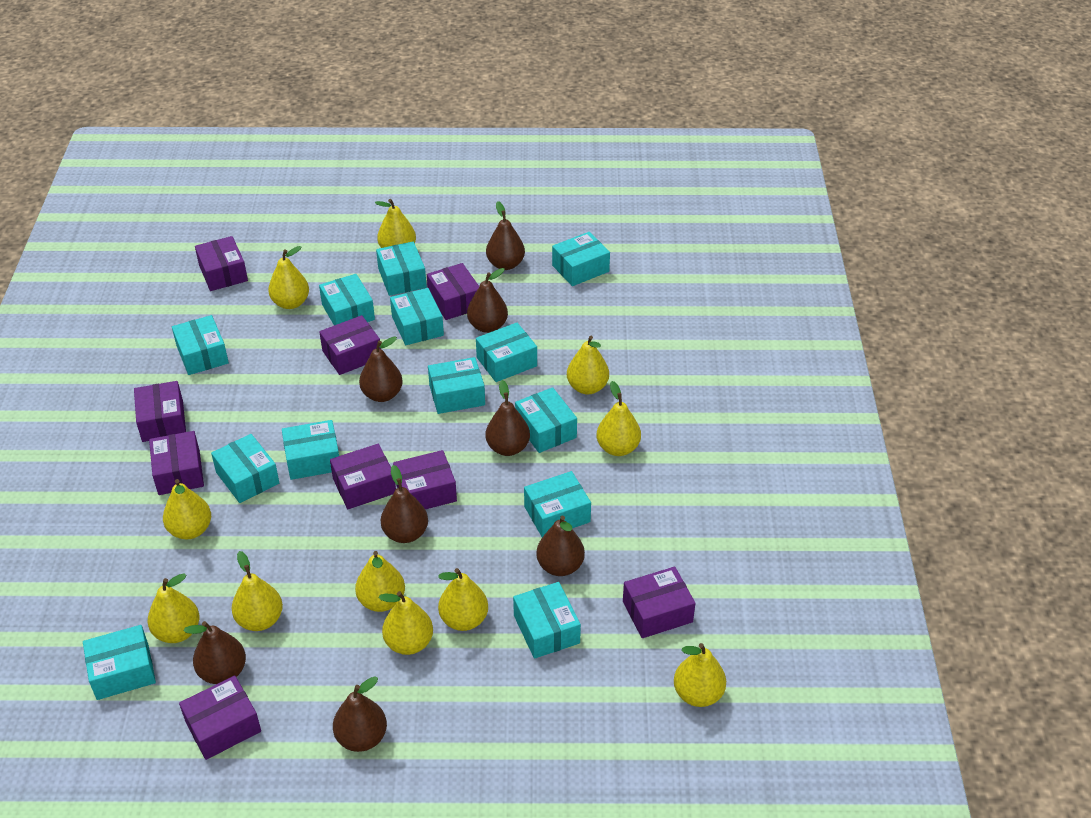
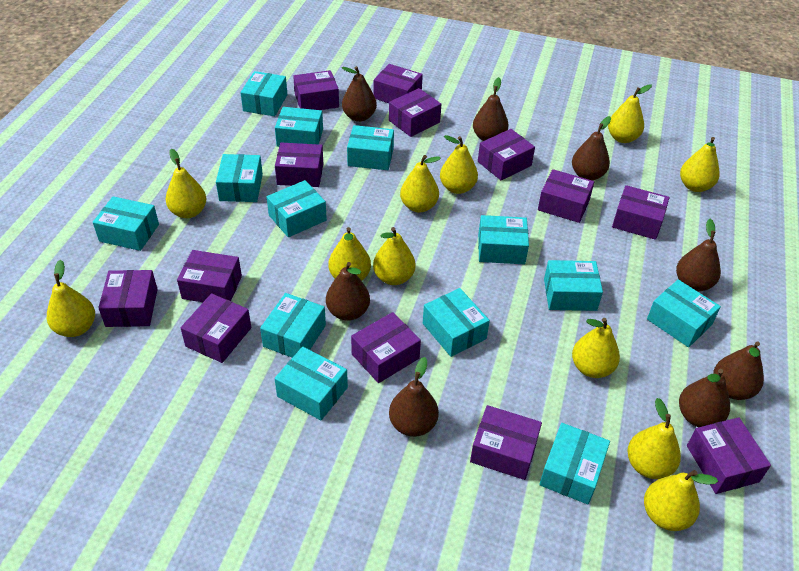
purple box: [134,381,186,442] [149,431,204,495] [179,675,261,760] [195,236,248,291] [319,315,381,375] [330,444,396,509] [393,450,457,509] [427,263,479,320] [623,567,695,638] = 9 -> [98,270,158,327] [177,250,242,302] [181,293,251,363] [275,143,323,187] [293,70,339,110] [351,312,421,383] [374,64,423,103] [389,88,441,137] [470,405,542,480] [478,129,535,181] [538,169,594,223] [612,185,669,240] [687,417,771,494] = 13

